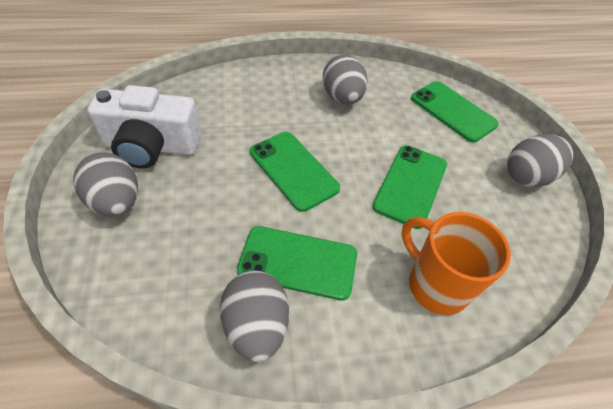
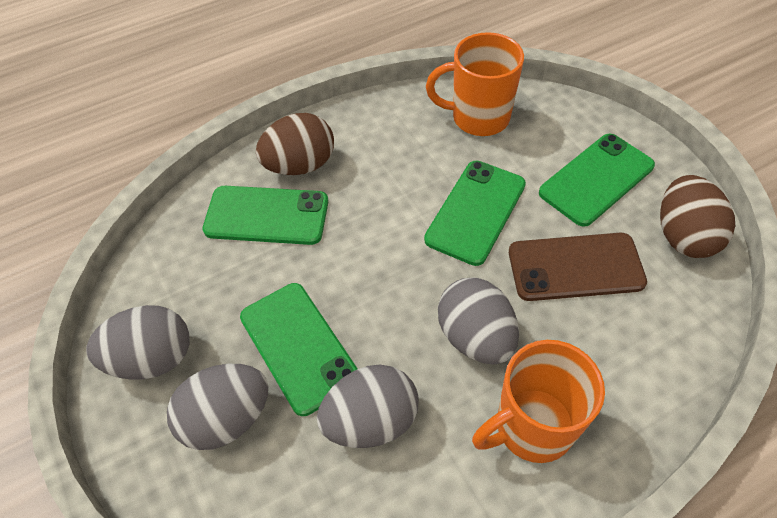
brown egg: none = 0 -> [256,113,334,175] [660,175,735,258] = 2
brown phone: none = 0 -> [509,233,647,301] = 1
orange mug: [402,212,511,315] = 1 -> [426,32,524,136] [472,340,605,463] = 2
white camera: [87,85,201,169] = 1 -> none = 0

